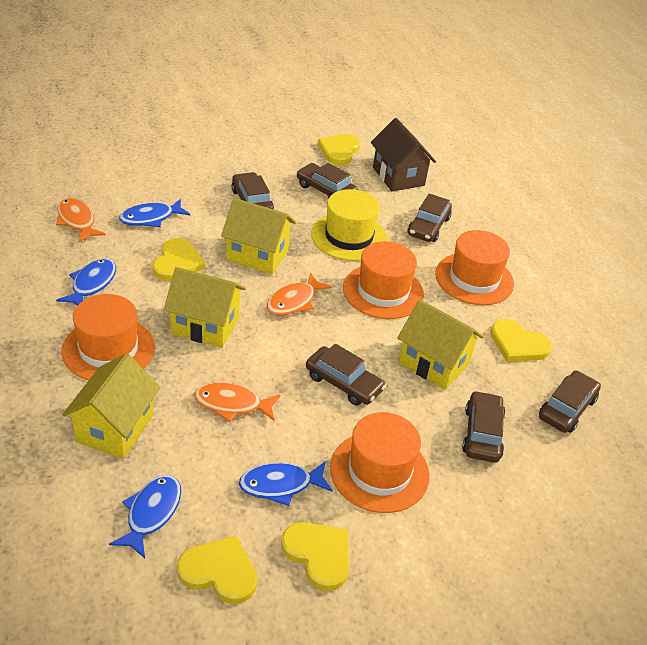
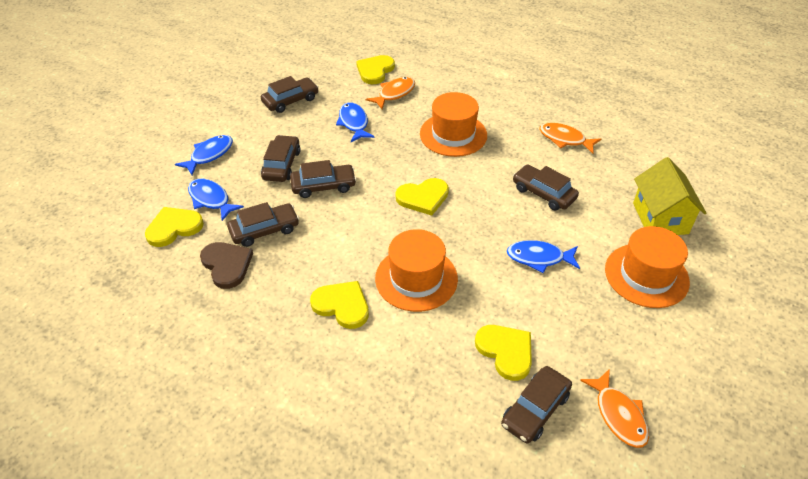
brown heart: none = 0 -> [200,242,253,289] = 1
brown house: [371,118,436,192] = 1 -> none = 0
orange hat: [61,294,155,380] [330,412,430,513] [343,241,424,319] [435,230,514,305] = 4 -> [375,229,458,312] [420,92,487,157] [605,226,690,308] = 3
yellow hat: [311,189,387,261] = 1 -> none = 0
yellow house: [62,353,160,459] [164,267,246,348] [221,198,296,274] [397,299,484,390] = 4 -> [633,157,706,235] = 1

